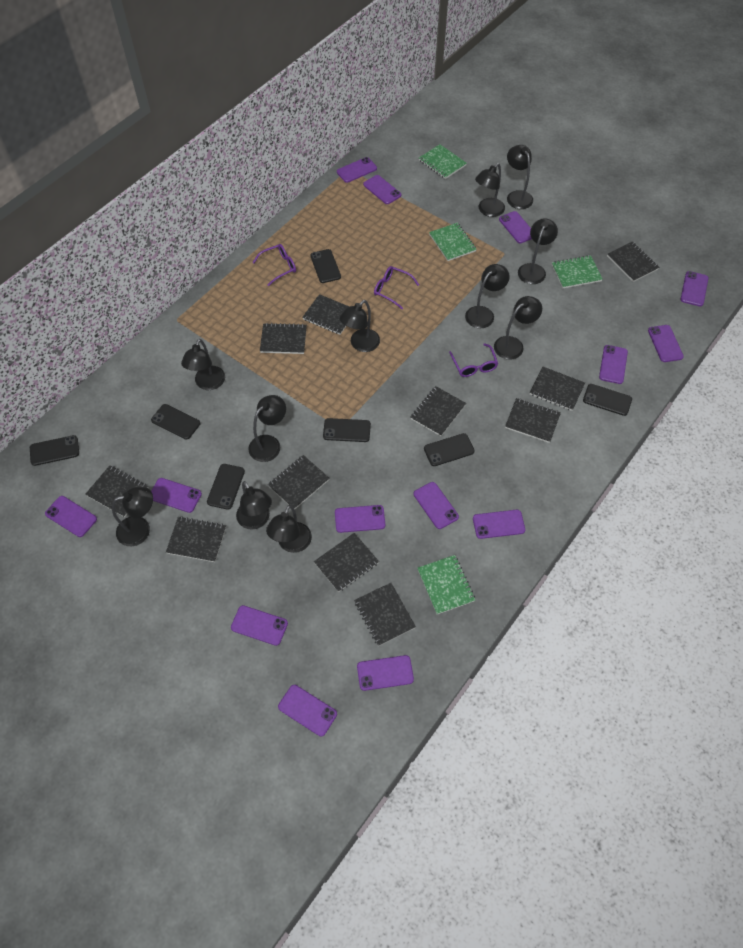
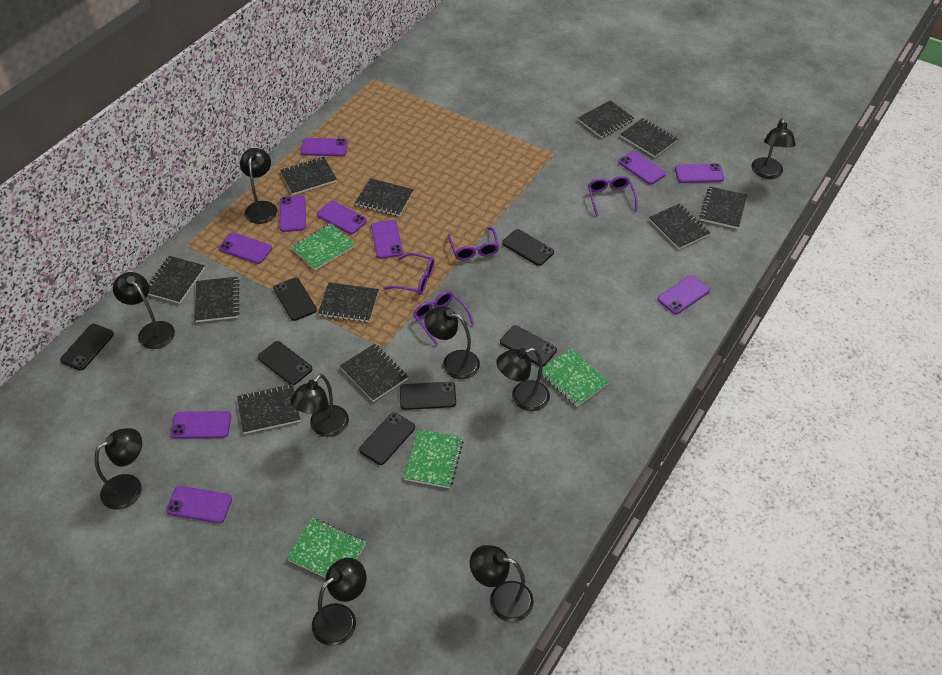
black lamp: [112,487,153,546] [181,339,225,390] [236,481,272,530] [248,395,286,462] [266,505,312,553] [340,300,380,352] [465,264,510,328] [475,163,505,217] [494,296,542,360] [507,145,533,209] [518,218,558,284] = 11 -> [95,428,142,510] [113,272,175,349] [240,148,277,224] [290,374,349,437] [312,557,366,646] [424,307,480,379] [470,545,534,622] [496,348,550,411] [751,118,796,179] = 9
purple glasses: [252,244,296,286] [374,266,419,309] [449,343,498,377] = 3 -> [383,253,435,295] [413,291,474,345] [448,227,499,260] [588,176,637,216] = 4
purple phone: [45,496,97,537] [151,478,202,513] [231,605,288,646] [278,685,337,737] [335,505,385,533] [337,157,377,183] [357,655,414,691] [363,175,401,204] [414,482,459,529] [473,510,525,539] [499,211,532,243] [599,345,628,384] [648,325,684,362] [680,271,709,306] = 14 -> [166,486,232,523] [171,411,231,439] [219,232,272,264] [280,196,306,232] [301,138,348,156] [317,201,367,234] [371,220,403,259] [618,151,666,185] [657,275,710,314] [675,163,724,183] = 10

